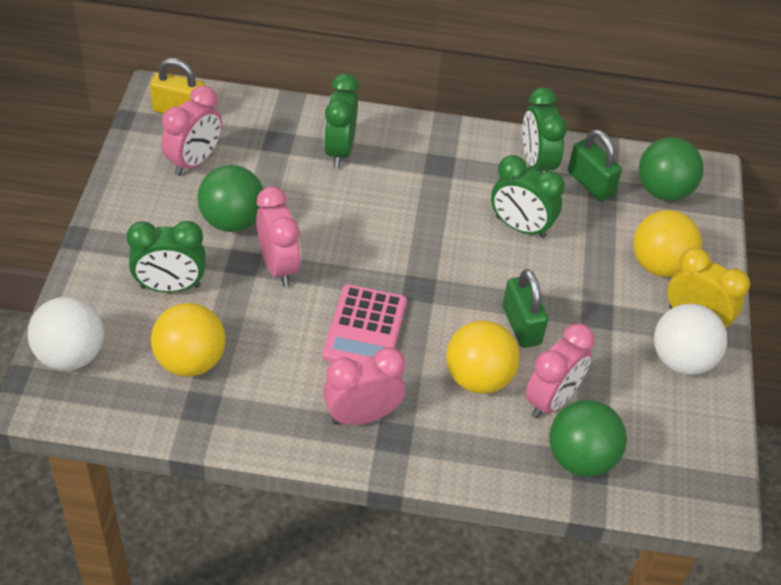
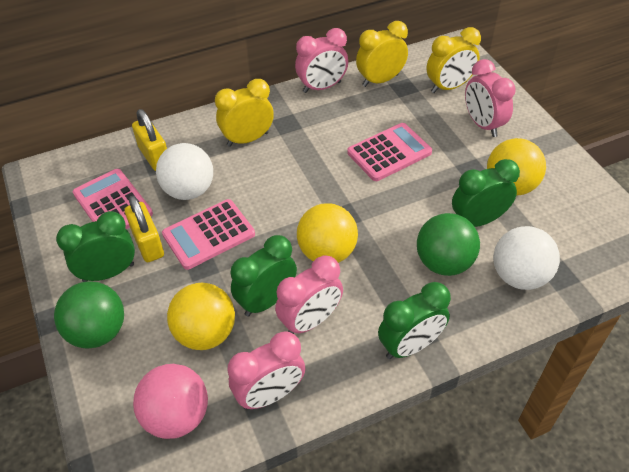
green ball: [197,165,263,232] [549,400,627,477] [638,137,704,201] = 3 -> [54,281,124,349] [417,213,480,276] = 2
green padlock: [503,269,548,348] [568,129,622,201] = 2 -> none = 0
pink ball: none = 0 -> [133,364,208,439] = 1
pink calculator: [323,284,407,362] = 1 -> [73,169,153,229] [162,199,255,270] [347,123,432,181] = 3
yellow clock: [667,248,750,328] = 1 -> [215,79,274,147] [356,21,408,87] [427,27,481,93] = 3
yellow padlock: [150,58,205,114] = 1 -> [125,196,164,262] [132,109,167,171] = 2

